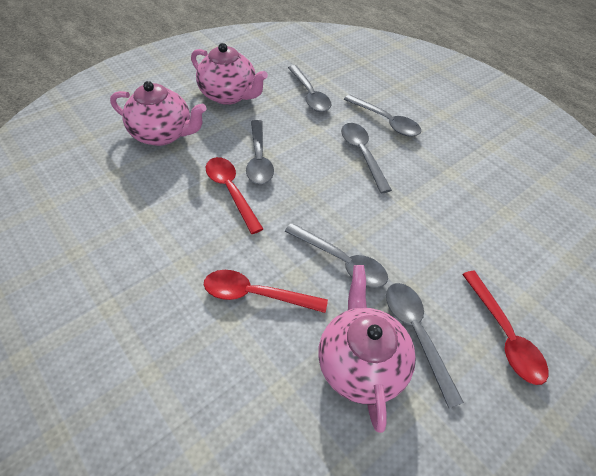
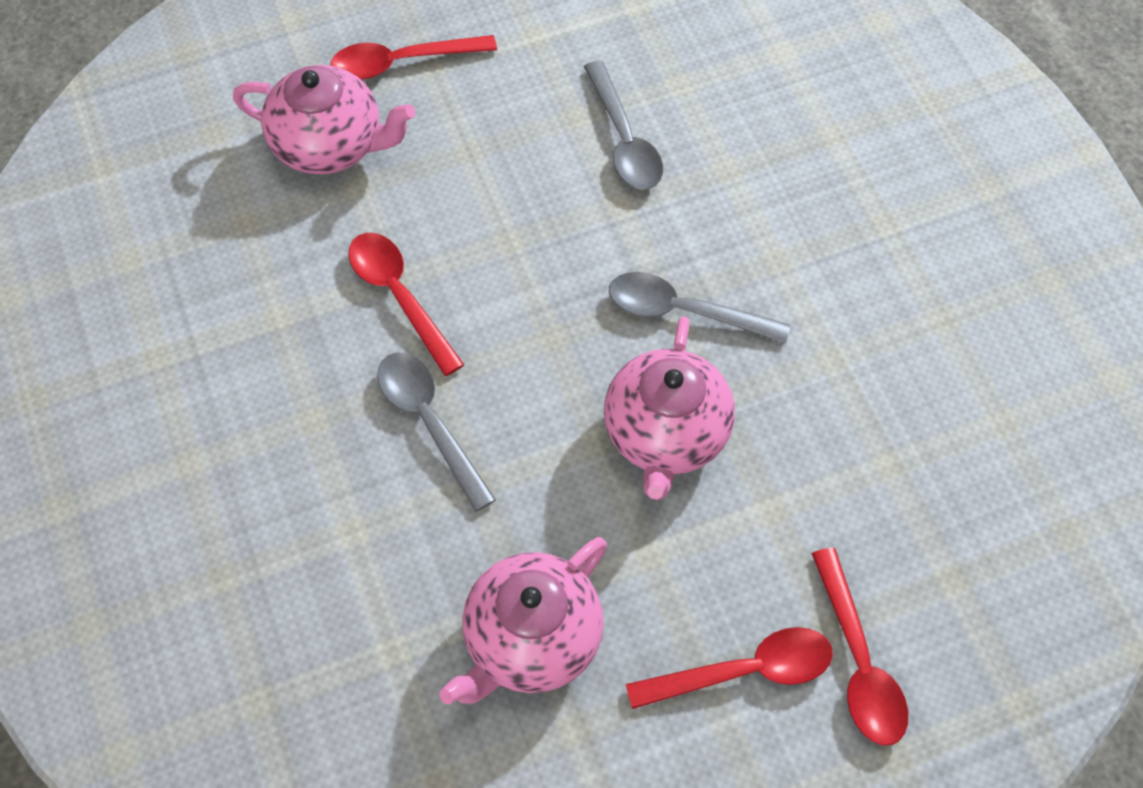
grey spoon: [246,120,274,184] [284,223,388,288] [288,65,331,112] [341,123,392,193] [344,94,421,137] [386,283,464,408] = 6 -> [377,353,496,512] [584,61,663,190] [609,272,790,344] = 3
red spoon: [204,270,328,313] [206,157,263,234] [462,271,549,385] = 3 -> [330,35,497,80] [348,233,464,376] [626,627,833,709] [812,548,908,745] = 4

